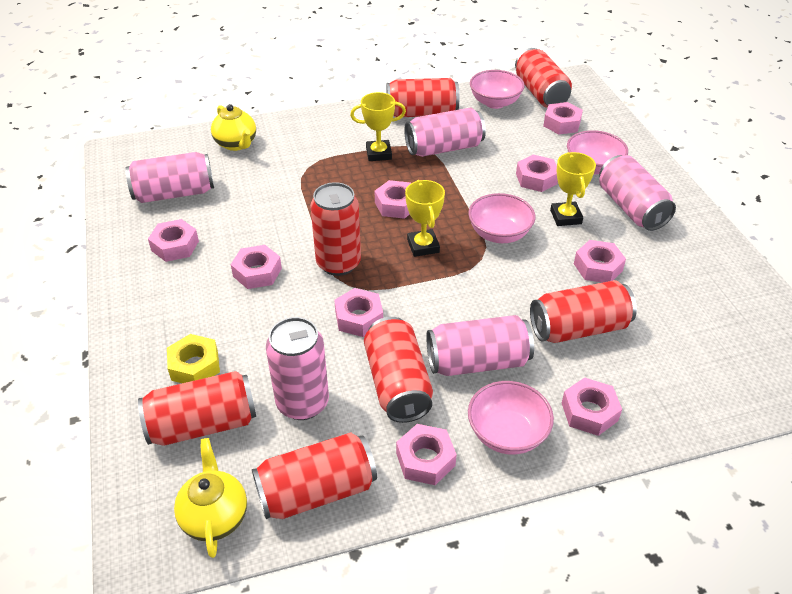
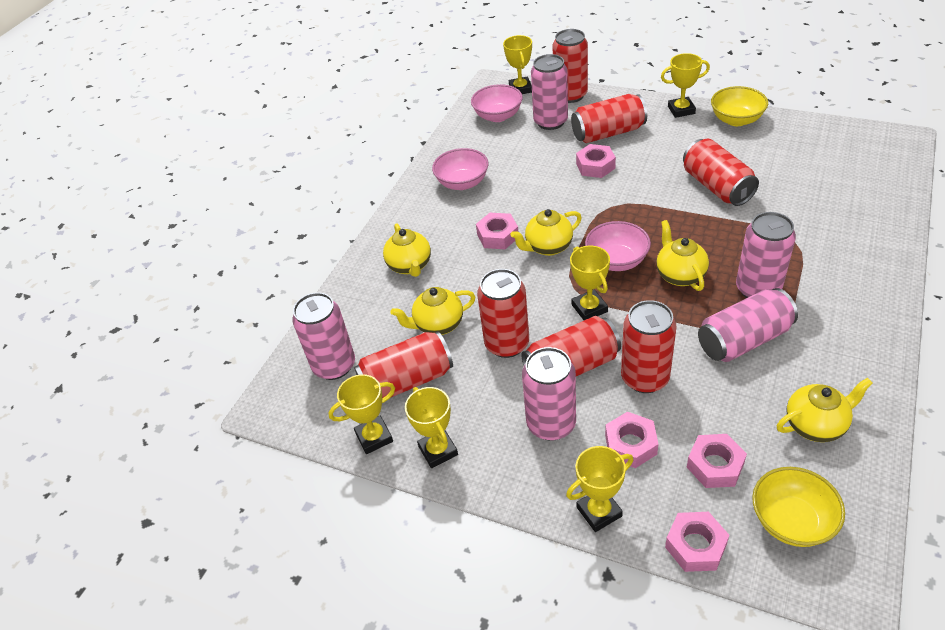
pink bowl: [468,193,535,243] [468,381,554,455] [470,70,525,109] [567,130,628,174] = 4 -> [432,148,489,190] [471,84,523,122] [585,221,651,271] = 3
pink nut: [148,219,199,262] [231,245,282,289] [334,288,383,337] [375,180,411,219] [396,424,457,485] [516,154,558,192] [543,102,583,134] [562,377,622,436] [574,240,626,283] = 9 -> [476,213,518,249] [576,144,616,178] [605,412,658,468] [665,512,729,572] [687,434,747,488] = 5
yellow bowl: none = 0 -> [711,86,768,126] [752,467,845,547] = 2
yellow nut: [167,334,220,383] = 1 -> none = 0
yellow teapot: [174,438,247,558] [211,104,256,151] = 2 -> [383,223,431,277] [391,287,475,335] [510,209,582,256] [656,220,709,291] [777,378,873,442] = 5
yellow trophy: [350,92,406,161] [405,180,445,257] [550,152,596,226] = 3 -> [329,374,395,454] [405,387,458,468] [503,35,532,94] [566,446,633,532] [570,246,610,320] [661,53,710,118] = 6

